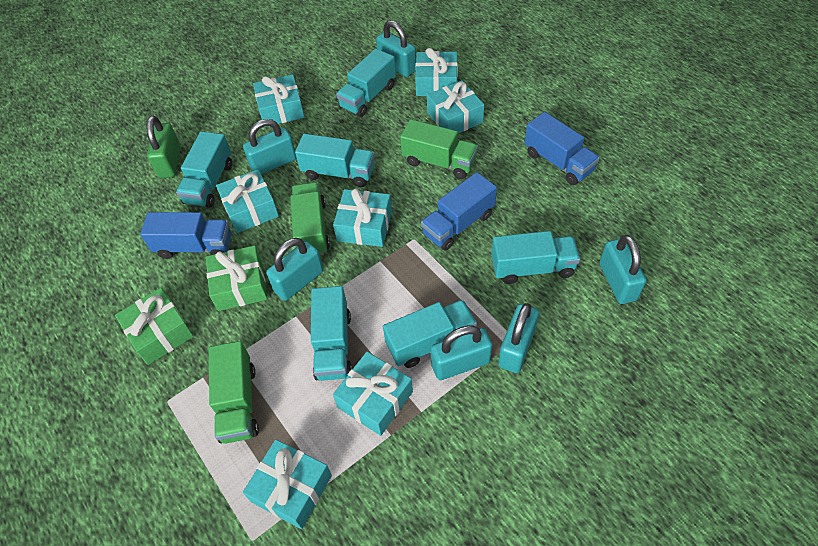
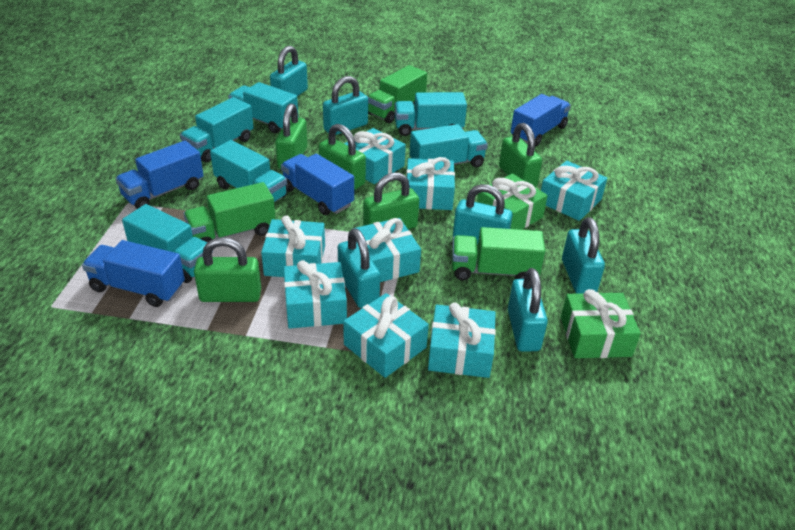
blue truck: [140,212,231,259] [421,172,497,251] [524,112,600,185] = 3 -> [82,240,185,307] [115,141,203,209] [281,154,354,215] [511,94,571,146] = 4
green padlock: [146,116,181,178] = 1 -> [194,237,261,302] [275,103,307,169] [319,124,366,190] [363,172,419,229] [499,123,542,187] = 5
turquoise gift: [216,169,279,233] [243,439,332,529] [253,74,304,127] [333,188,392,247] [333,351,413,436] [415,48,458,96] [427,80,484,133] = 7 -> [261,215,325,277] [284,260,347,329] [343,293,429,378] [344,128,406,184] [356,218,421,282] [406,157,455,210] [428,303,496,378] [541,161,607,221] = 8

